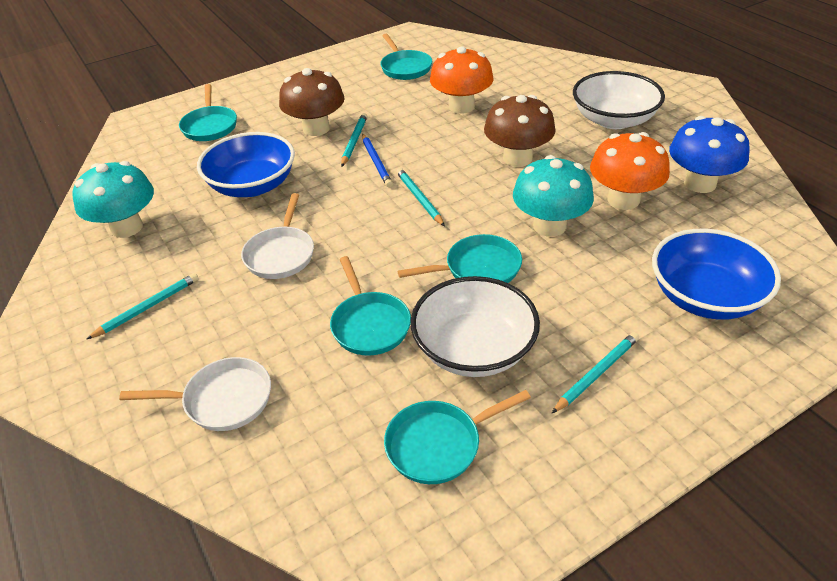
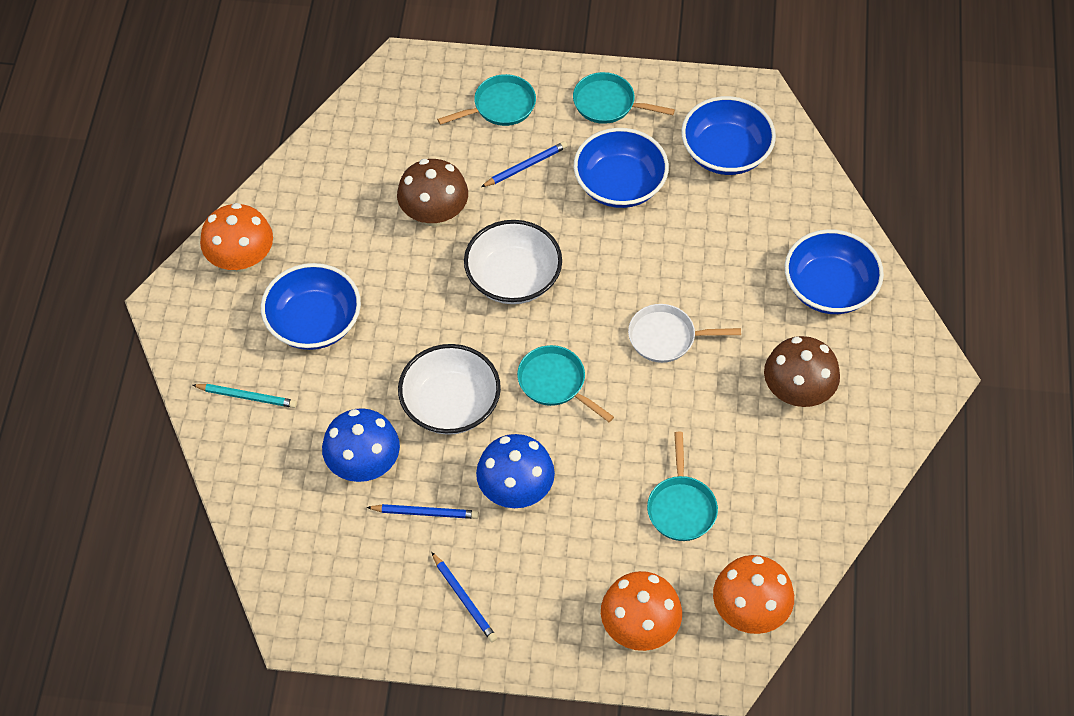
blue bowl: [197,132,295,197] [652,228,781,320] = 2 -> [261,263,361,350] [574,128,669,208] [681,96,776,175] [785,229,884,314] = 4
blue mushroom: [669,116,750,193] = 1 -> [322,408,400,482] [476,434,555,508] = 2
blue pencil: [362,133,393,188] = 1 -> [366,504,479,519] [431,552,497,642] [481,141,567,187] = 3
orange mushroom: [430,46,494,114] [590,132,670,210] = 2 -> [200,203,273,272] [601,571,682,651] [713,555,794,634] = 3
turquoise mushroom: [72,161,154,238] [513,155,594,237] = 2 -> none = 0
turquoise pan: [179,84,237,141] [330,256,411,356] [380,34,432,80] [384,390,531,484] [398,234,522,283] = 5 -> [437,74,536,126] [517,345,614,422] [573,72,675,124] [647,432,718,541] = 4
turquoise pencil: [87,273,199,339] [341,113,367,167] [396,168,445,227] [551,332,639,414] = 4 -> [192,384,297,408] = 1
white pan: [119,357,271,431] [241,193,314,279] = 2 -> [628,304,741,363] = 1

